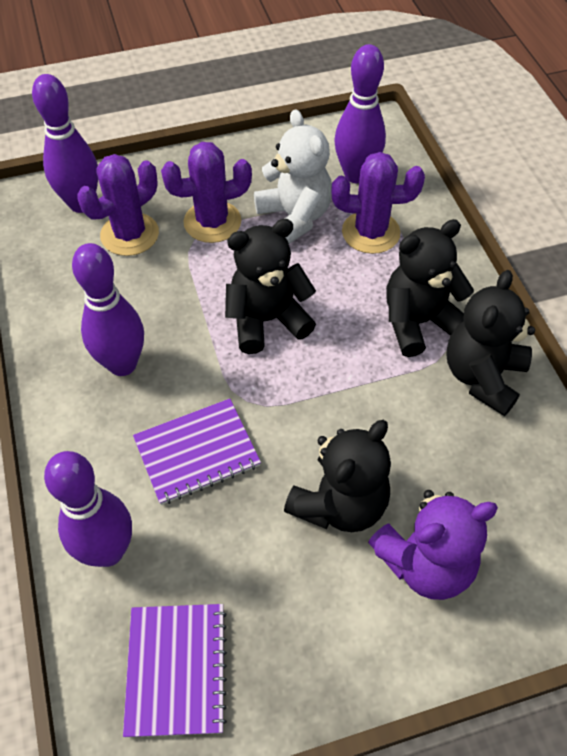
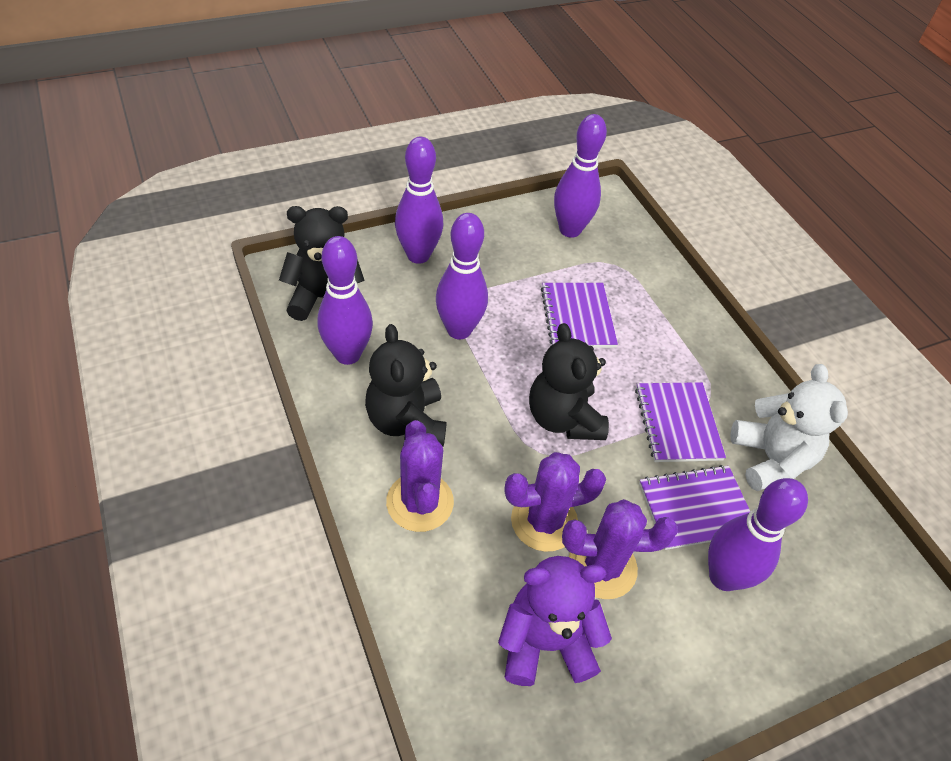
black teddy bear: [225,219,316,354] [284,420,391,532] [386,219,474,357] [446,270,535,416] = 4 -> [279,206,365,321] [365,324,447,447] [529,323,609,440] = 3
purple bowling pin: [32,74,98,213] [44,451,132,567] [72,243,144,376] [335,44,386,183] = 4 -> [318,236,373,365] [395,137,443,264] [436,213,488,339] [554,114,607,238] [708,478,808,591] = 5
purple notebook: [123,604,227,737] [133,399,261,505] = 2 -> [541,283,618,348] [635,382,726,462] [639,465,750,550] = 3

